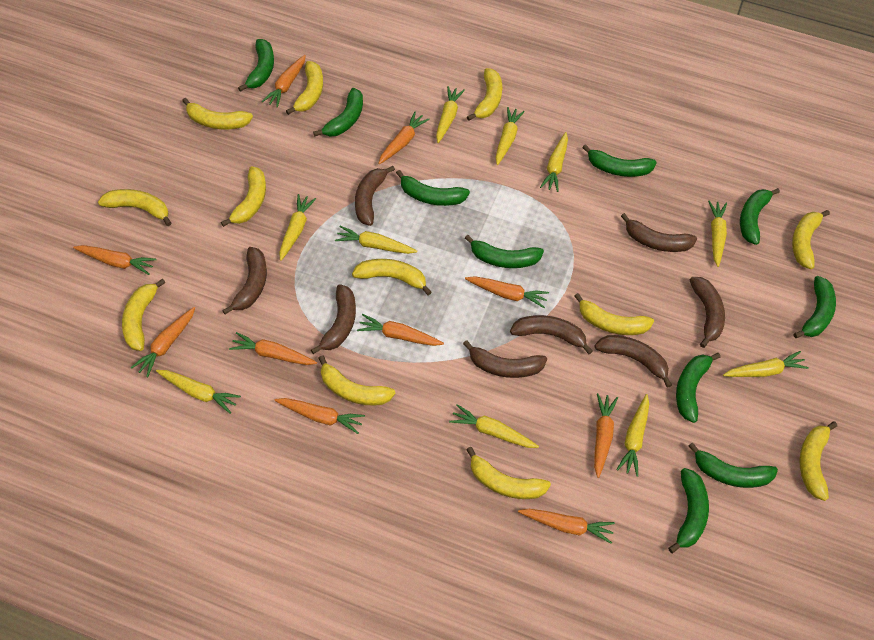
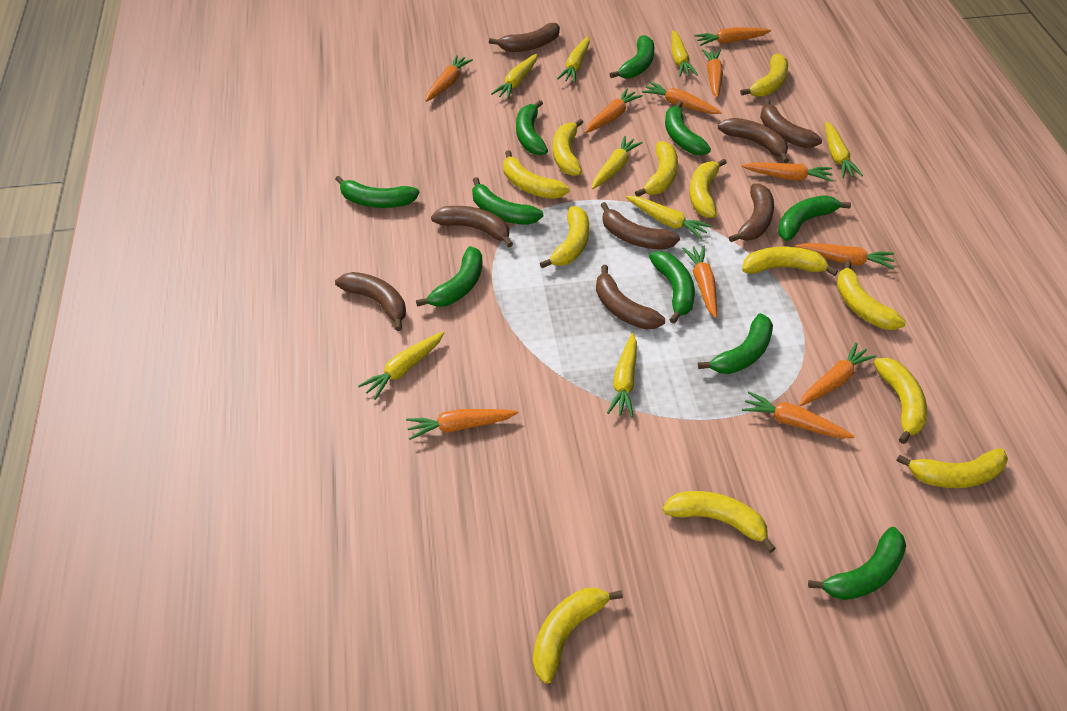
orange carrot: [73,245,157,275] [131,307,195,377] [229,332,317,365] [262,55,306,108] [274,398,365,434] [357,314,444,346] [378,112,430,164] [465,276,549,308] [518,509,615,544] [594,393,618,478] = 10 -> [406,409,518,440] [425,55,473,102] [585,88,643,133] [642,82,722,114] [682,245,717,318] [695,27,771,46] [702,49,723,98] [742,163,833,182] [742,392,855,439] [795,243,894,269] [799,342,877,406] = 11
yellow carrot: [156,370,241,414] [279,194,316,261] [335,226,417,254] [436,86,465,143] [449,404,539,448] [495,107,525,165] [540,132,568,192] [616,394,649,477] [708,201,727,267] [723,351,809,377] = 10 -> [358,332,444,400] [491,54,538,100] [557,37,590,83] [592,136,643,189] [607,333,637,417] [626,196,712,239] [671,30,698,77] [825,121,863,178] = 8

